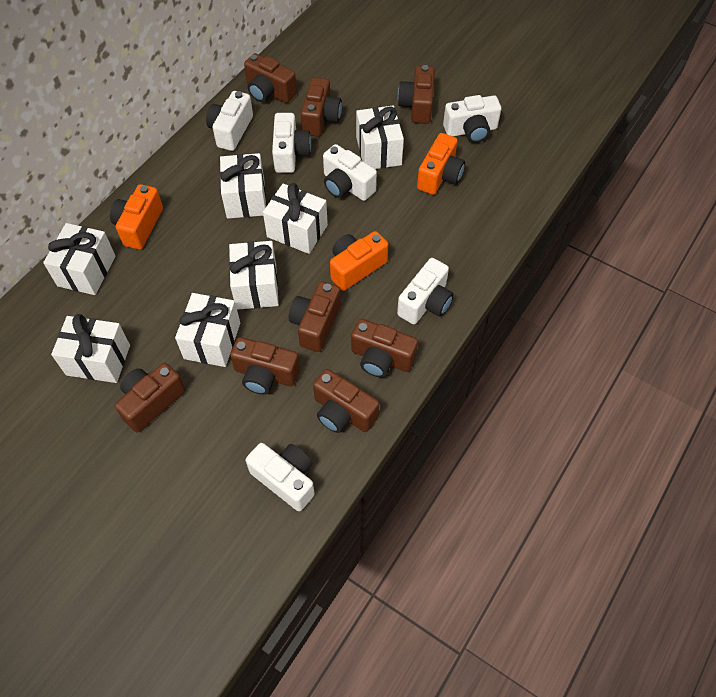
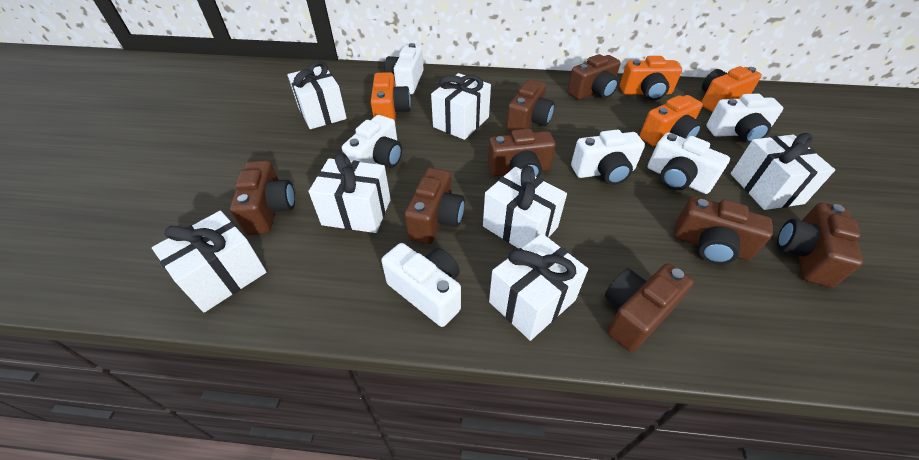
orange camera: [110,184,163,250] [330,231,388,291] [417,133,465,195] = 3 -> [371,72,411,121] [620,56,682,101] [640,95,703,146] [701,66,762,112] = 4

